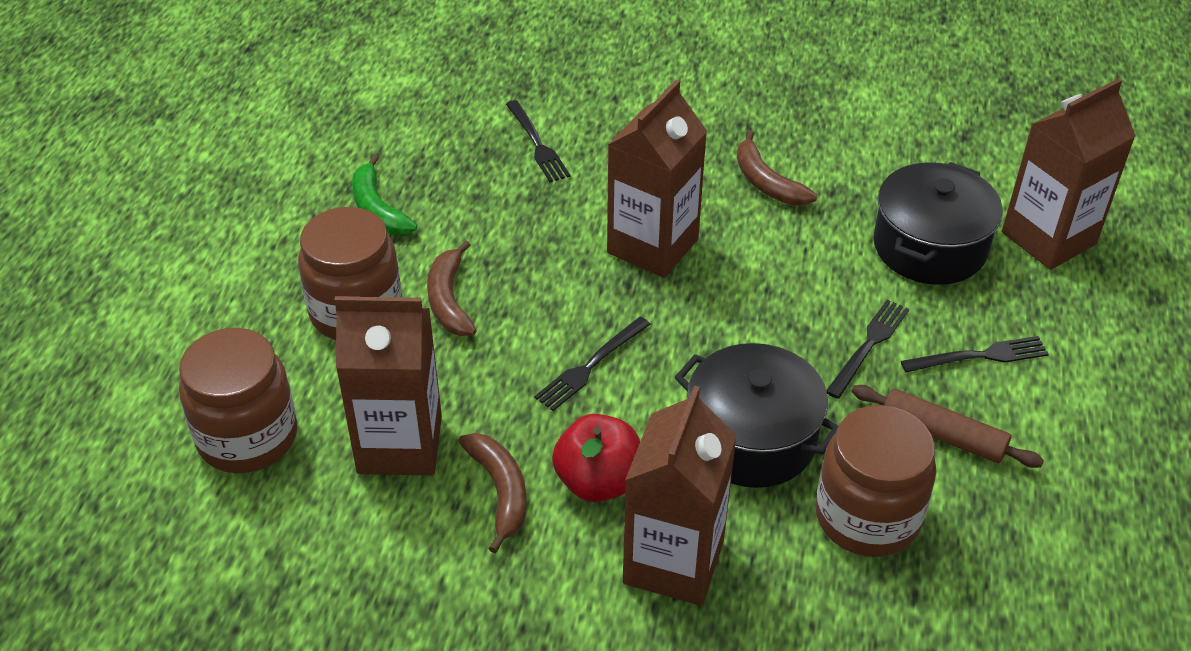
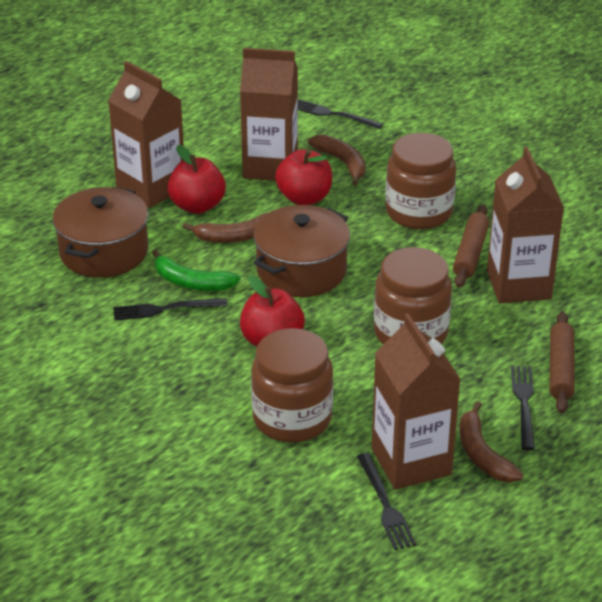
black pot: [675,343,838,488] [873,162,1003,285] = 2 -> none = 0
brown pot: none = 0 -> [53,187,148,278] [253,205,350,297] = 2
brown rolling pin: [852,385,1044,468] = 1 -> [453,205,489,288] [550,312,575,413] = 2
red apple: [552,414,640,502] = 1 -> [168,145,226,214] [240,275,305,347] [275,149,332,205] = 3

